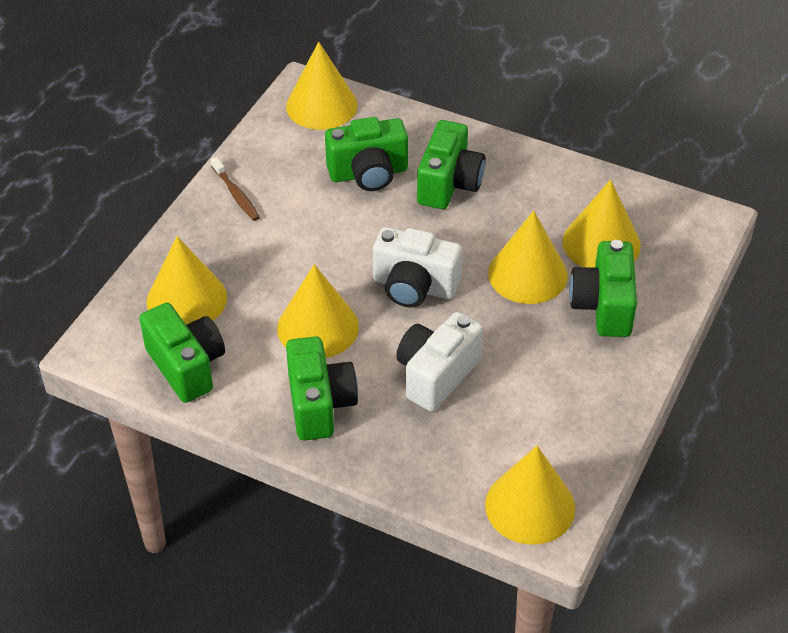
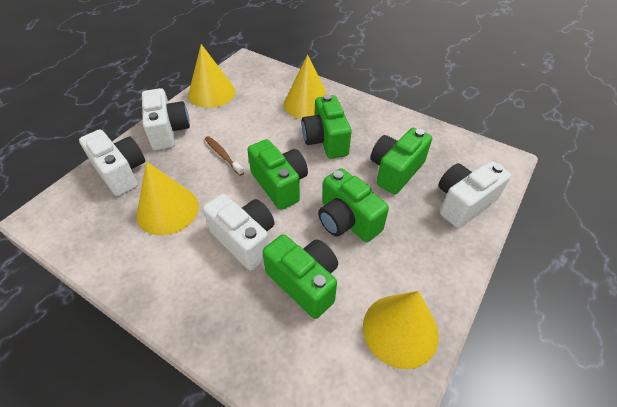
white camera: [373,227,462,307] [396,312,483,412] = 2 -> [79,130,145,196] [142,88,190,150] [203,194,274,271] [439,161,511,228] = 4
yellow cone: [146,236,227,325] [277,264,359,358] [286,42,358,130] [485,446,575,545] [488,211,568,304] [563,180,641,268] = 6 -> [136,162,199,235] [188,44,235,108] [284,55,327,119] [363,291,439,369] = 4

